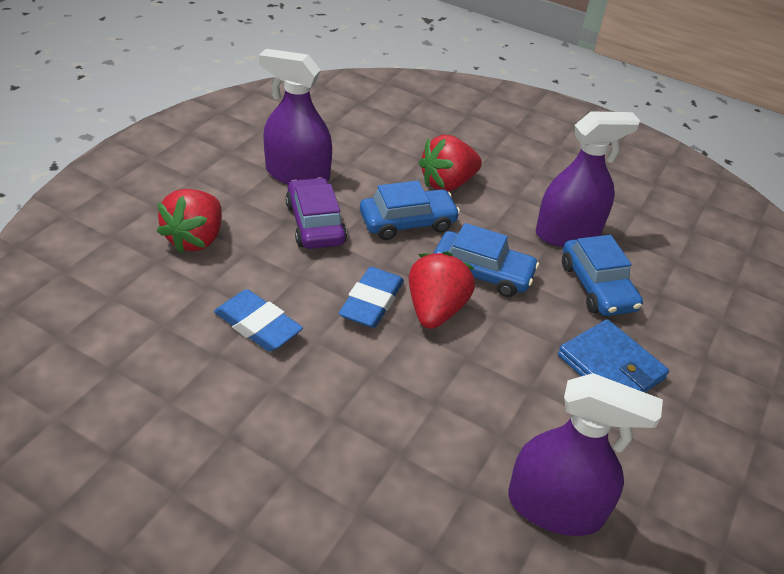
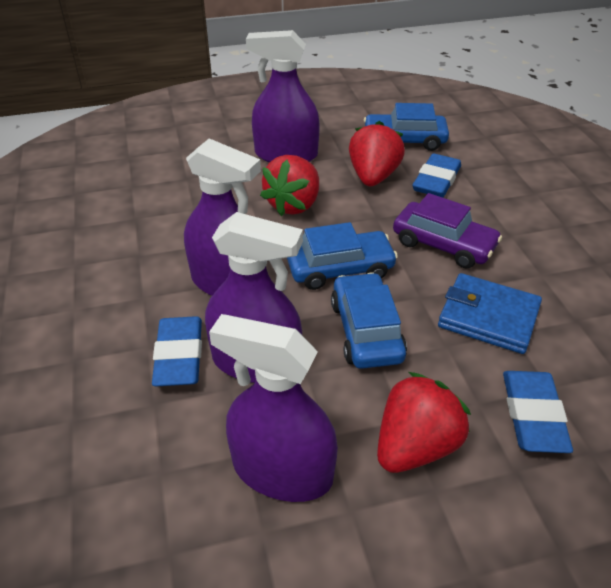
blue eraser: [214,289,303,351] [339,267,404,328] = 2 -> [152,316,202,386] [412,153,461,198] [503,371,573,453] = 3
purple spray bottle: [259,49,332,185] [508,373,663,536] [536,111,640,247] = 3 -> [184,138,261,296] [205,212,303,383] [209,314,338,502] [246,30,320,162] = 4

